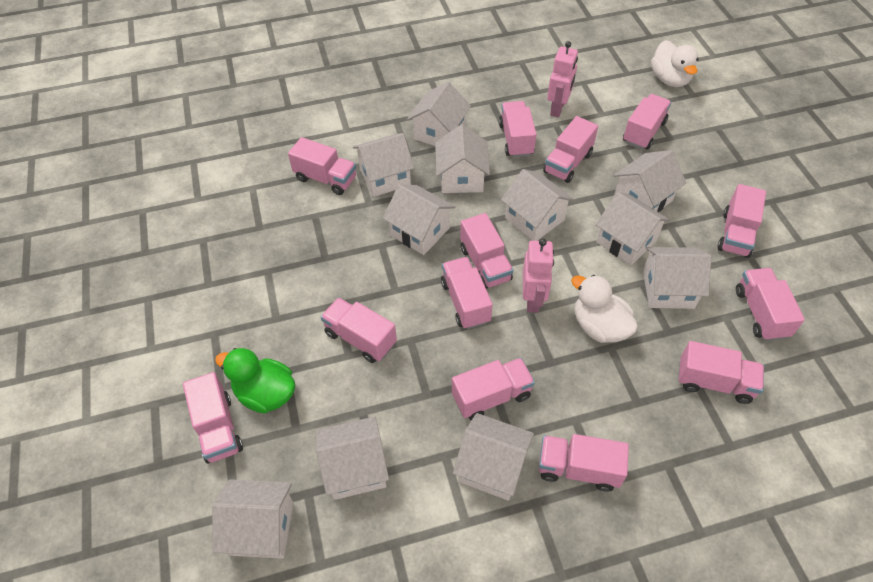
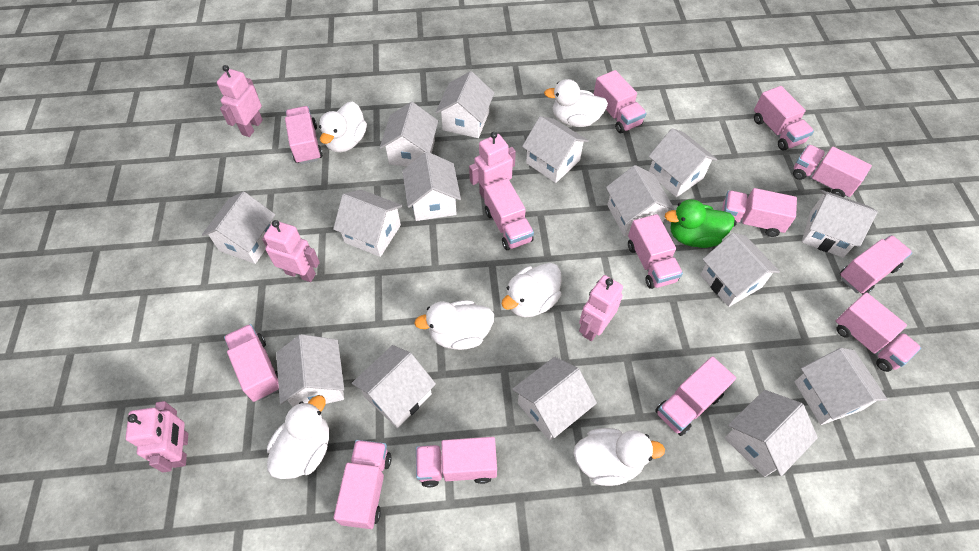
pink robot: [523,238,554,313] [547,41,578,118] = 2 -> [125,401,188,472] [217,65,263,137] [262,220,320,282] [469,132,516,199] [579,275,623,341] = 5
white duck: [571,275,638,343] [651,40,699,87] = 2 -> [267,395,329,479] [319,102,367,152] [414,300,494,350] [502,263,562,317] [544,79,608,127] [573,428,665,486] = 6
white house: [212,479,293,558] [316,417,389,500] [353,133,414,197] [383,184,455,255] [407,81,471,146] [435,124,490,193] [453,413,534,500] [501,169,574,241] [596,192,670,266] [613,150,687,212] [643,247,711,309] = 11 -> [202,191,275,264] [276,334,344,407] [333,190,403,257] [352,345,436,428] [380,102,438,167] [402,152,461,221] [436,71,494,138] [512,357,597,441] [522,116,589,183] [606,165,675,236] [649,128,717,197] [700,233,780,307] [725,390,818,477] [795,348,888,425] [802,190,878,258] = 15

